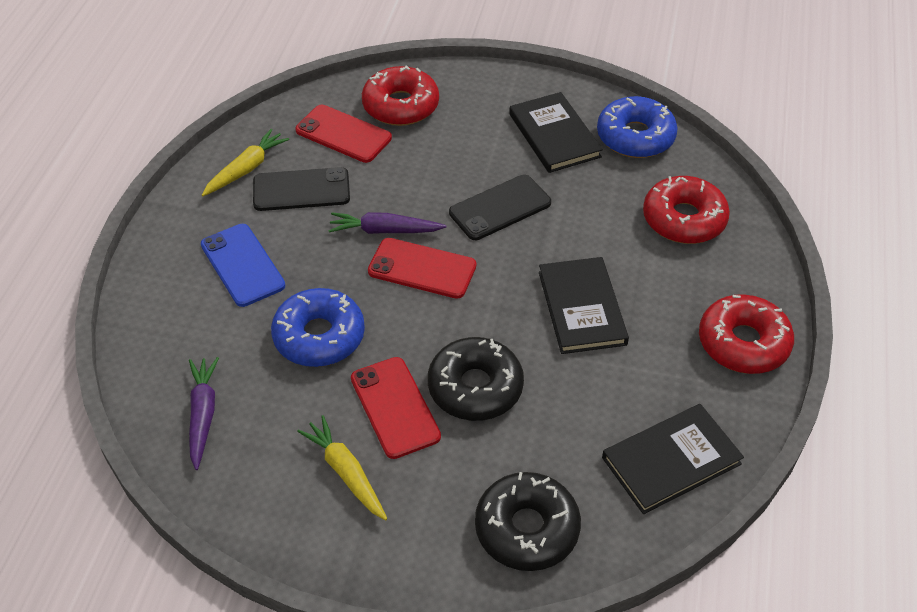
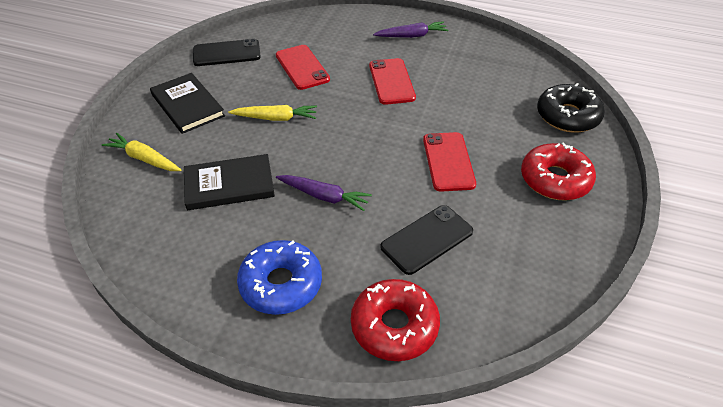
black book: [509,92,603,173] [539,257,629,354] [602,404,744,514] = 3 -> [150,73,225,134] [184,154,275,210] = 2
black donut: [428,337,524,421] [475,472,581,571] = 2 -> [537,83,605,133] = 1
blue donut: [271,288,365,367] [597,96,678,158] = 2 -> [237,240,322,315] = 1
blue phone: [201,224,285,307] = 1 -> none = 0
red donut: [362,65,439,126] [643,176,730,244] [699,294,794,374] = 3 -> [351,279,440,361] [521,142,596,201] = 2

